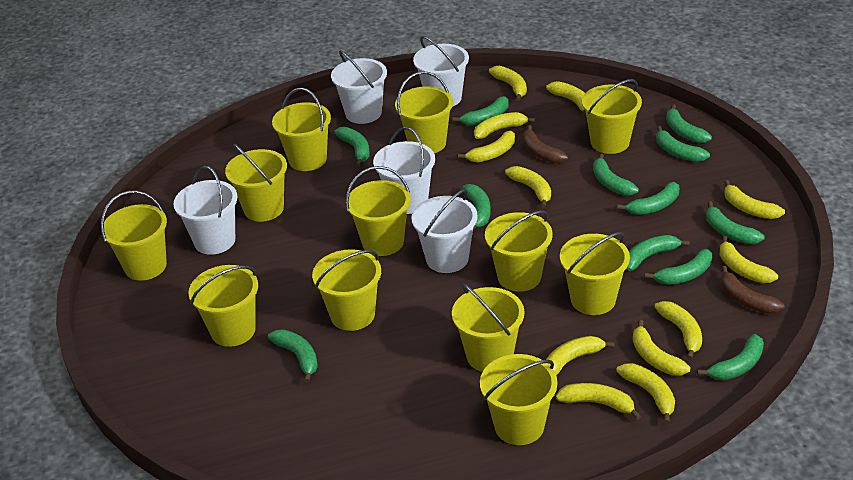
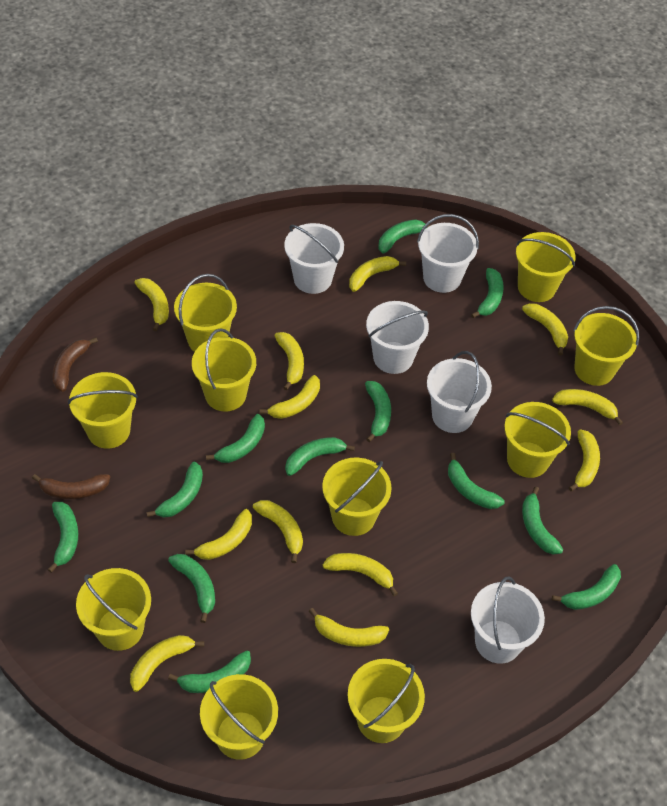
yellow bucket: [101,191,167,281] [188,265,258,347] [225,144,287,222] [272,88,331,171] [312,249,381,331] [346,166,411,256] [395,71,453,153] [452,283,524,372] [480,354,557,445] [485,211,552,292] [560,232,630,315] [582,79,642,154] = 12 -> [68,372,138,449] [76,568,151,651] [174,274,237,352] [192,328,256,411] [200,674,278,760] [322,458,392,536] [348,659,425,743] [504,402,571,478] [516,232,575,302] [573,306,639,386] = 10

